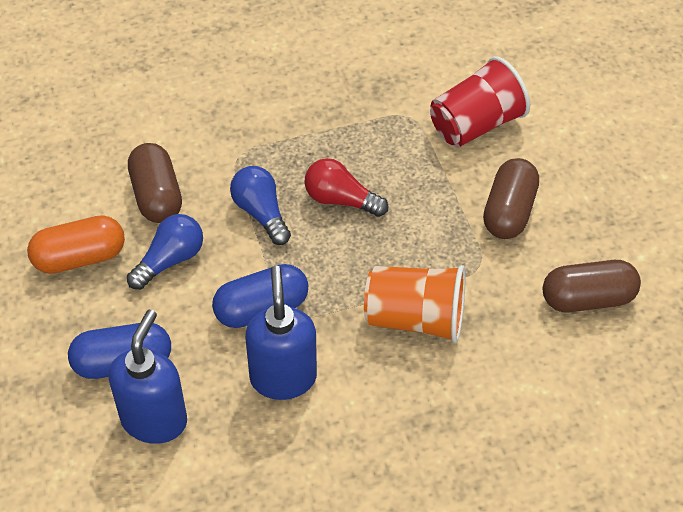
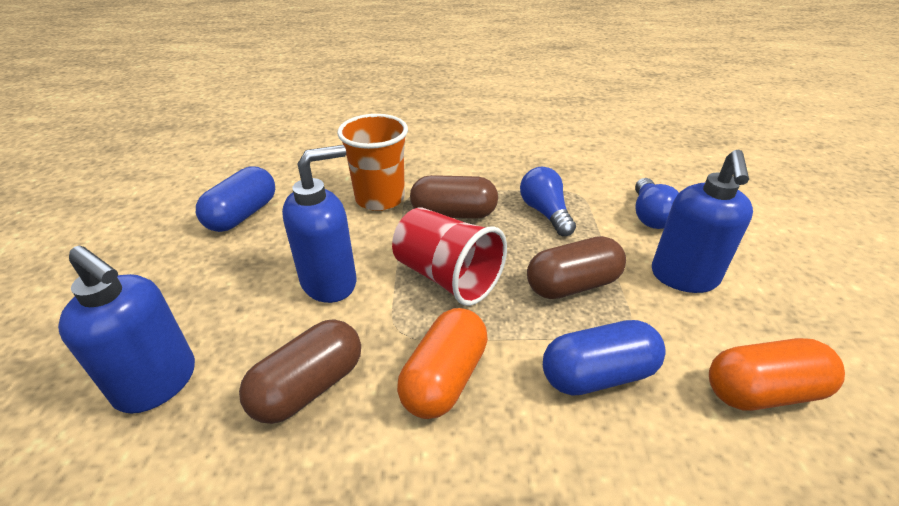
blue soap dispenser: [108,310,187,444] [245,266,317,400] = 2 -> [58,246,195,414] [282,145,356,303] [652,150,753,293] = 3
orange capsule: [27,215,125,274] = 1 -> [397,308,488,419] [709,338,845,411] = 2
red light bulb: [305,158,388,217] = 1 -> none = 0

